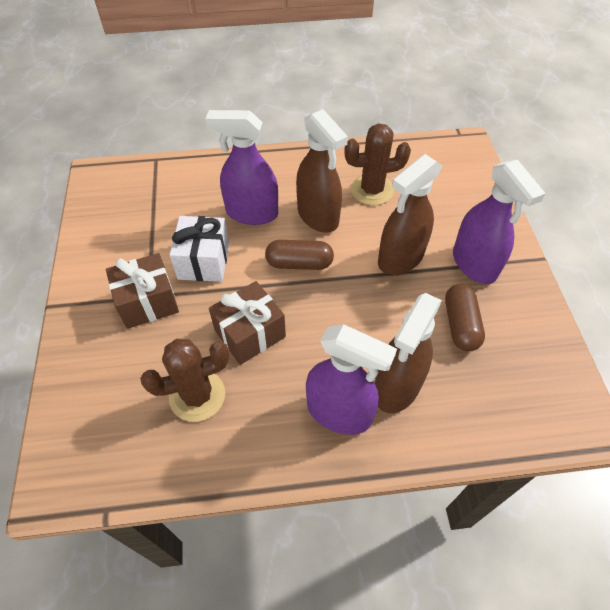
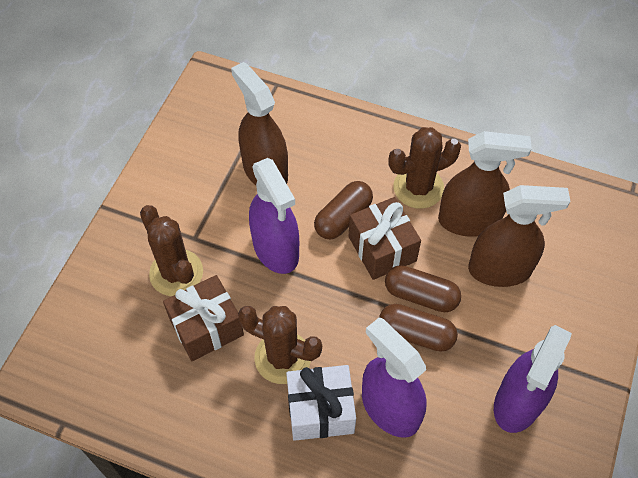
brown cactus: [140,339,230,422] [344,123,411,205] = 2 -> [140,205,203,296] [238,306,322,384] [388,127,461,209] = 3
brown capsule: [265,240,334,270] [445,284,485,351] = 2 -> [314,181,373,239] [379,304,458,352] [385,265,461,312] = 3

